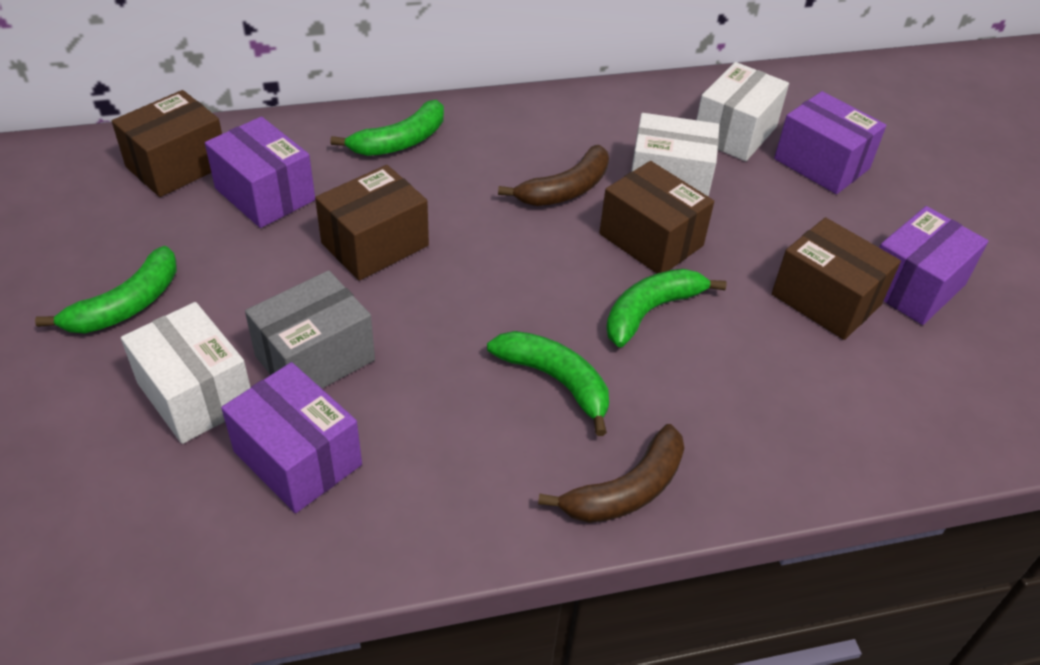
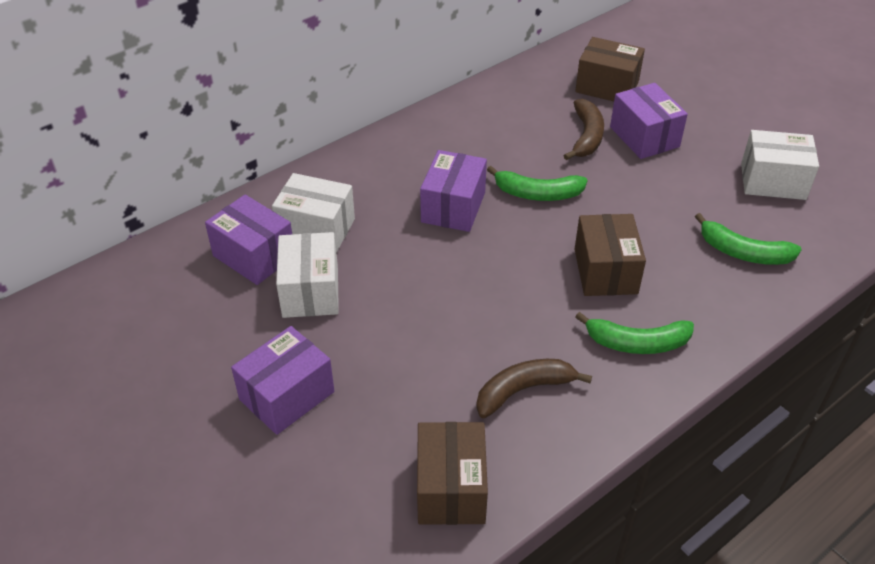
brown box: [112,90,222,197] [315,165,429,281] [599,161,714,273] [772,217,901,340] = 4 -> [417,422,488,525] [574,214,646,296] [575,37,645,101] = 3
green banana: [35,246,177,333] [330,100,444,156] [487,331,609,436] [606,269,727,347] = 4 -> [487,166,587,201] [576,312,694,354] [695,213,802,265] = 3
grey box: [245,270,375,388] = 1 -> none = 0

